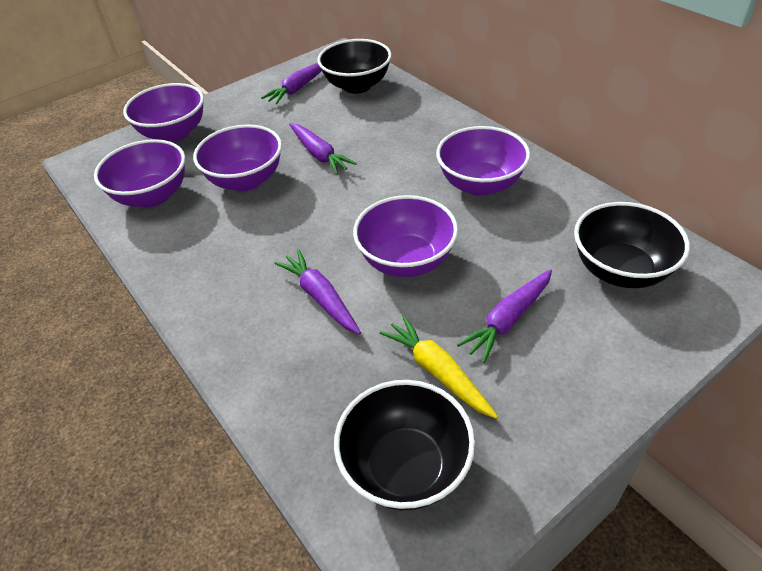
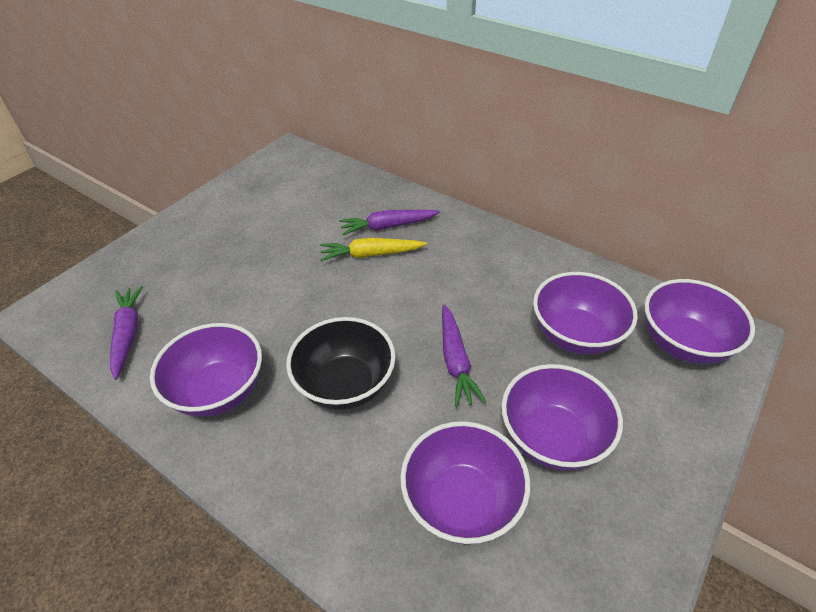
black bowl: [317,39,392,94] [334,380,475,510] [574,202,690,288] = 3 -> [286,317,396,410] = 1
purple carrot: [261,63,322,104] [274,250,361,335] [289,123,357,175] [457,269,552,363] = 4 -> [110,286,143,380] [339,210,440,235] [442,305,486,407] = 3

